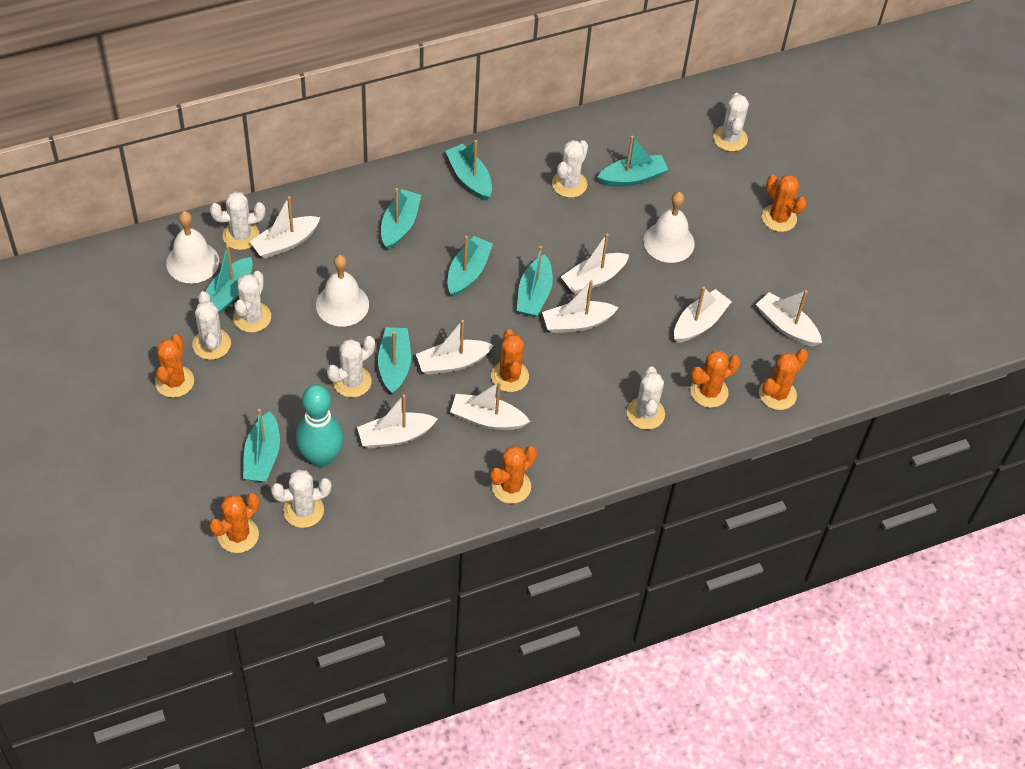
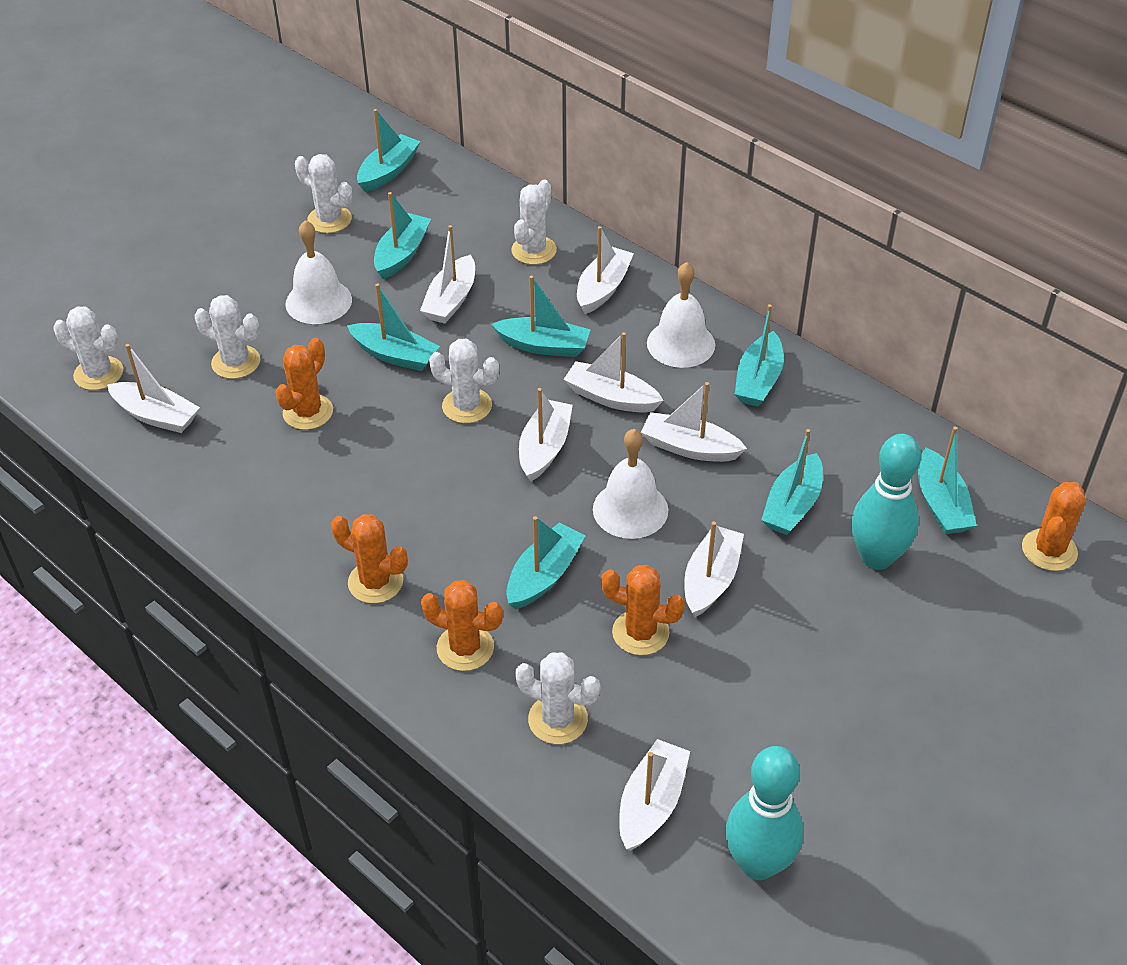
orange cactus: [155,334,194,398] [209,493,259,553] [490,446,537,504] [491,329,529,392] [690,350,740,408] [759,349,808,410] [762,174,807,232] = 7 -> [275,338,333,430] [331,514,408,604] [421,580,503,671] [601,565,685,655] [1022,482,1085,571] = 5
turquoise bowling pin: [296,384,343,467] = 1 -> [725,746,804,880] [851,434,921,570] = 2
white cactus: [192,291,231,360] [210,192,265,250] [233,271,271,333] [271,470,332,528] [327,336,375,397] [552,140,588,198] [627,366,665,430] [713,93,749,151] = 8 -> [54,306,123,390] [194,295,260,379] [295,154,352,233] [429,339,499,423] [511,180,557,265] [515,652,601,744] = 6

